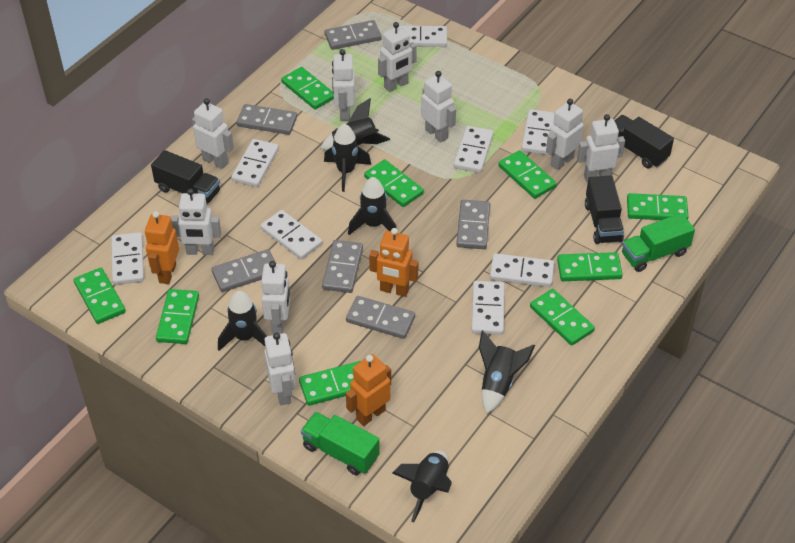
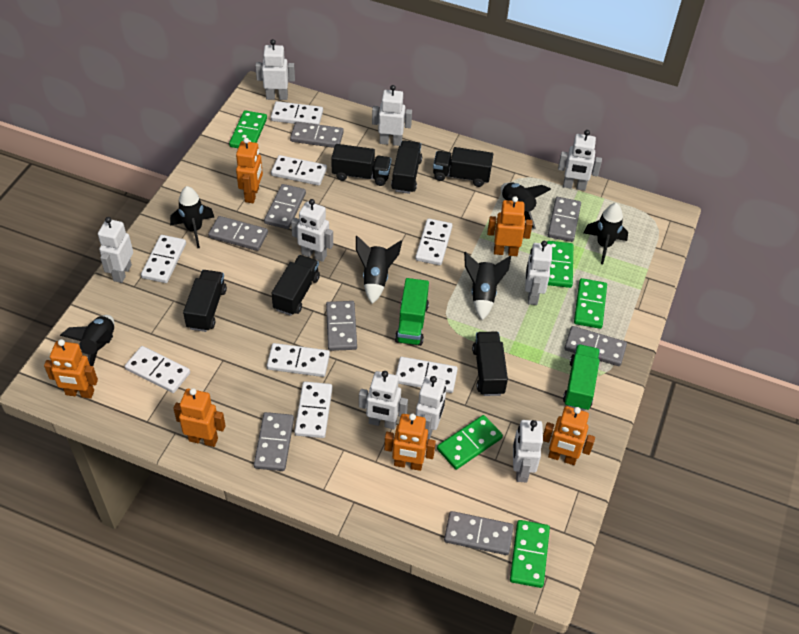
black truck: [151,150,220,203] [585,175,624,244] [614,115,674,168] = 3 -> [183,270,227,332] [272,255,320,316] [331,144,391,186] [391,140,422,194] [433,147,493,187] [472,332,508,396] = 6
green domino: [74,268,126,324] [156,289,199,344] [281,67,334,110] [299,361,361,406] [364,160,424,207] [498,150,557,199] [530,289,595,346] [557,252,623,281] [627,193,689,220] = 9 -> [229,110,267,148] [437,415,503,470] [510,520,550,588] [547,241,573,288] [574,278,607,329] = 5
grey domino: [212,249,276,292] [236,104,297,135] [322,240,363,293] [325,20,382,50] [346,296,415,339] [456,200,490,249] = 6 -> [208,216,268,251] [254,412,294,471] [264,184,306,229] [290,122,344,148] [326,301,357,351] [444,511,514,555] [548,197,581,242] [564,326,627,366] = 8
orange robot: [145,211,179,284] [346,354,391,426] [369,228,419,297] = 3 -> [44,339,98,399] [173,388,225,447] [236,138,263,203] [384,414,436,471] [487,196,533,256] [543,406,595,465] = 6

